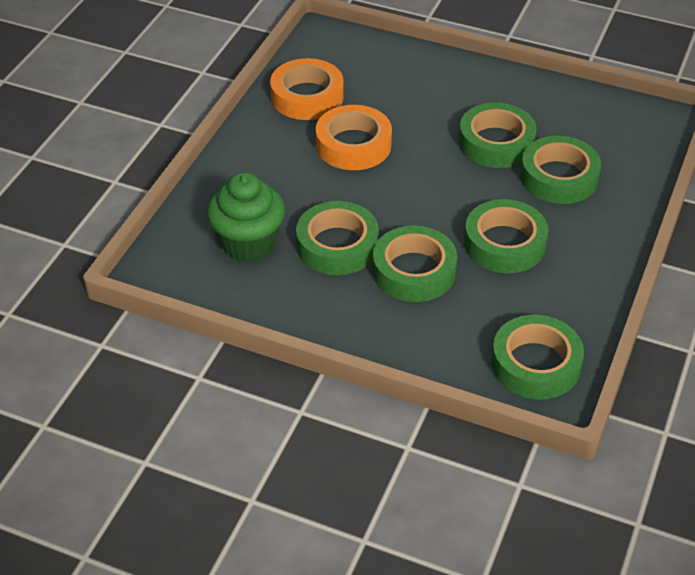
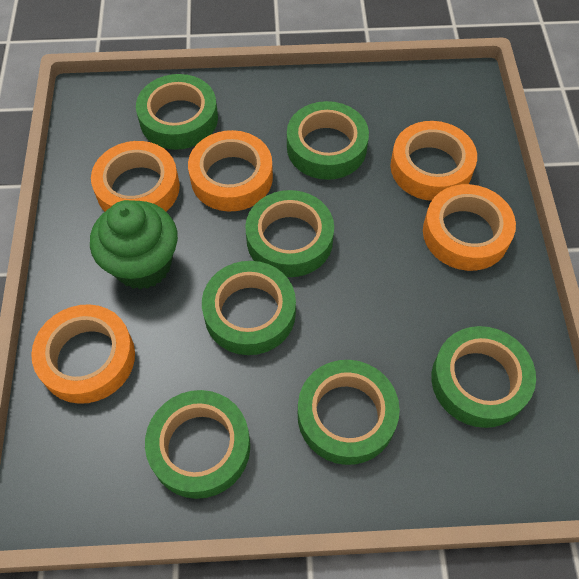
green tape: [296,201,379,275] [373,226,457,302] [459,103,537,168] [464,199,548,273] [491,315,584,399] [520,136,601,204] = 6 -> [136,74,218,150] [145,390,250,499] [202,261,296,355] [245,190,334,277] [287,101,369,180] [298,360,400,465] [431,326,536,428] = 7
orange tape: [270,58,344,120] [316,105,392,170] = 2 -> [31,304,135,404] [91,141,180,212] [188,130,273,211] [390,121,477,201] [423,184,516,271] = 5

